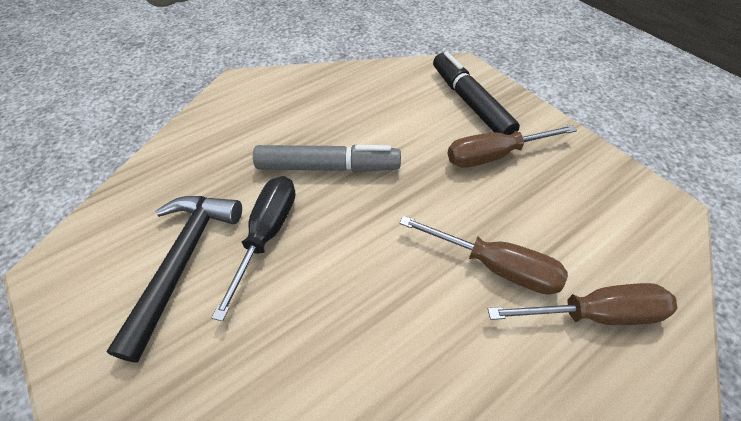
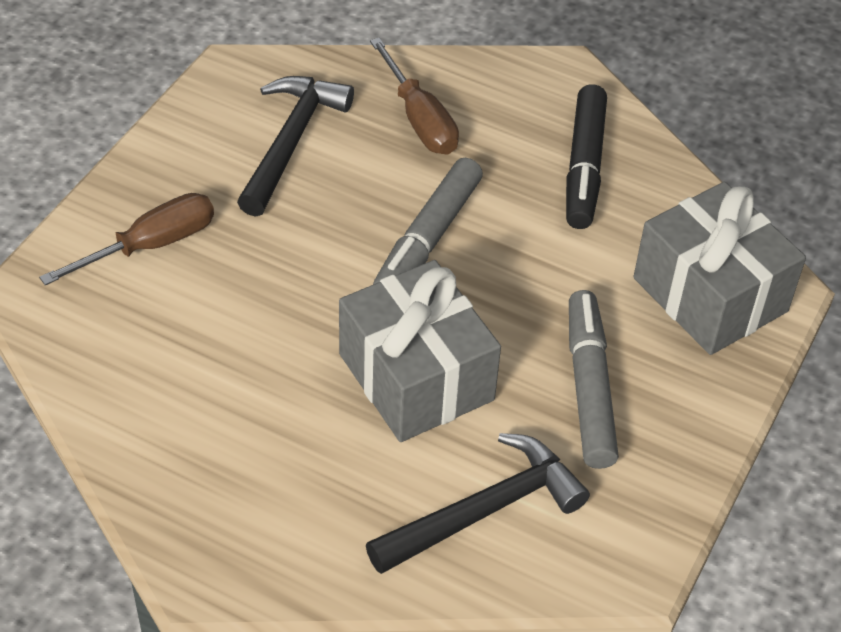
black hammer: [106,196,242,362] = 1 -> [237,76,354,217] [366,433,590,574] = 2
black screwdriver: [212,176,296,321] = 1 -> none = 0
brown screwdriver: [399,216,568,295] [448,125,577,168] [488,283,677,325] = 3 -> [39,193,214,285] [370,38,459,155] = 2
grey gift: none = 0 -> [339,260,501,442] [633,182,806,355] = 2
grey marker: [253,145,401,172] = 1 -> [373,158,483,285] [569,290,619,469] = 2

